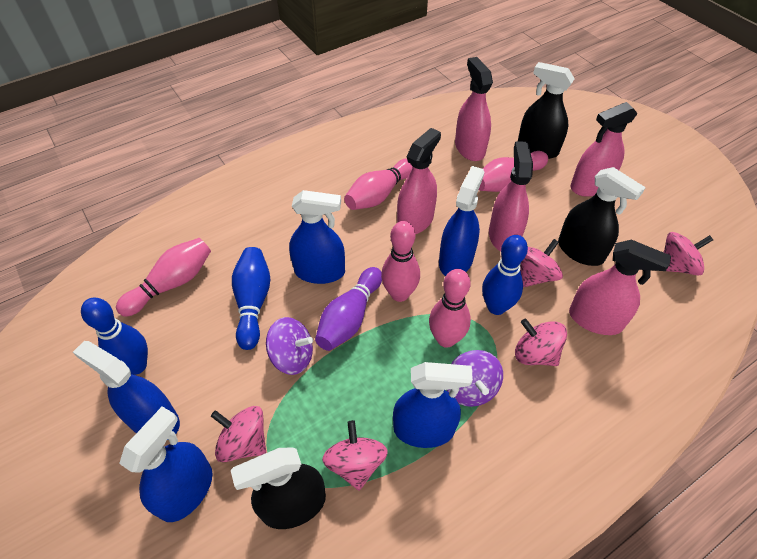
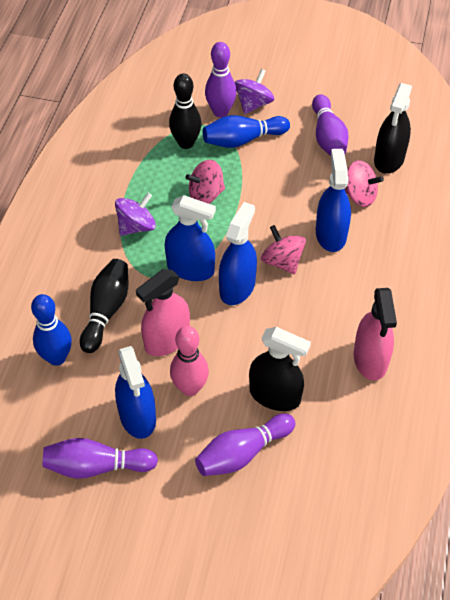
black bowling pin: none = 0 -> [80,259,128,353] [169,74,201,149] = 2
black spray bottle: [231,448,326,529] [518,62,575,159] [558,167,646,266] = 3 -> [249,327,311,411] [374,83,412,174] = 2
blue bowling pin: [81,298,148,375] [232,247,271,350] [482,235,528,315] = 3 -> [31,294,72,366] [203,115,290,148] = 2
blue spray bottle: [73,341,180,440] [119,406,212,522] [289,190,345,284] [393,362,473,448] [439,166,484,276] = 5 -> [115,346,156,439] [165,195,216,281] [219,202,257,305] [316,149,351,252] = 4
pink bowling pin: [116,238,211,317] [344,158,413,210] [381,221,420,302] [429,269,471,348] [479,151,548,192] = 5 -> [170,326,209,396] = 1
pink spinning top: [211,406,266,462] [322,420,388,491] [515,319,567,366] [520,239,563,287] [663,232,713,276] = 5 -> [185,160,225,204] [261,225,306,274] [344,160,384,207] = 3
pink spray bottle: [397,128,441,234] [455,57,493,161] [489,141,533,251] [569,240,671,335] [571,102,638,197] = 5 -> [136,269,190,356] [354,288,397,381] = 2
purple bowling pin: [315,267,382,351] = 1 -> [43,438,158,479] [195,414,295,476] [205,42,237,117] [312,94,349,156] = 4

